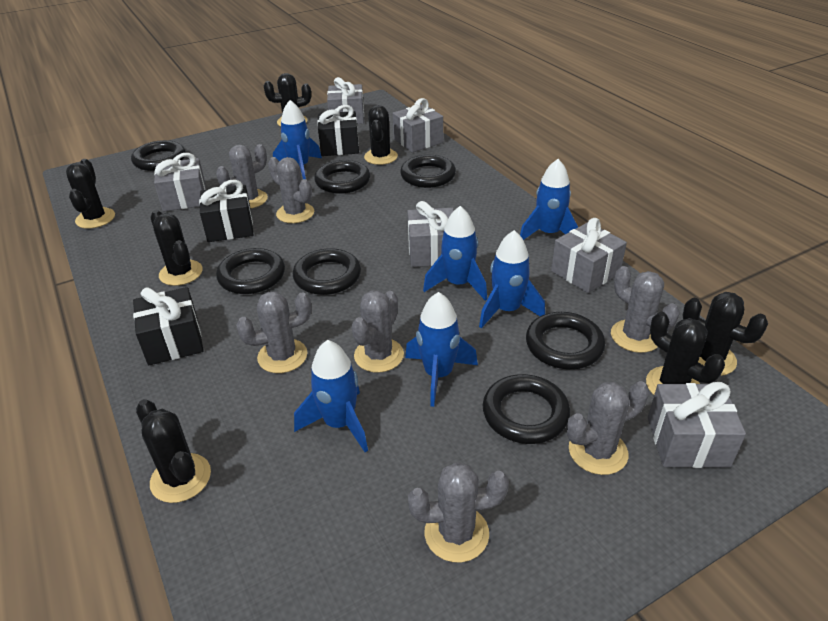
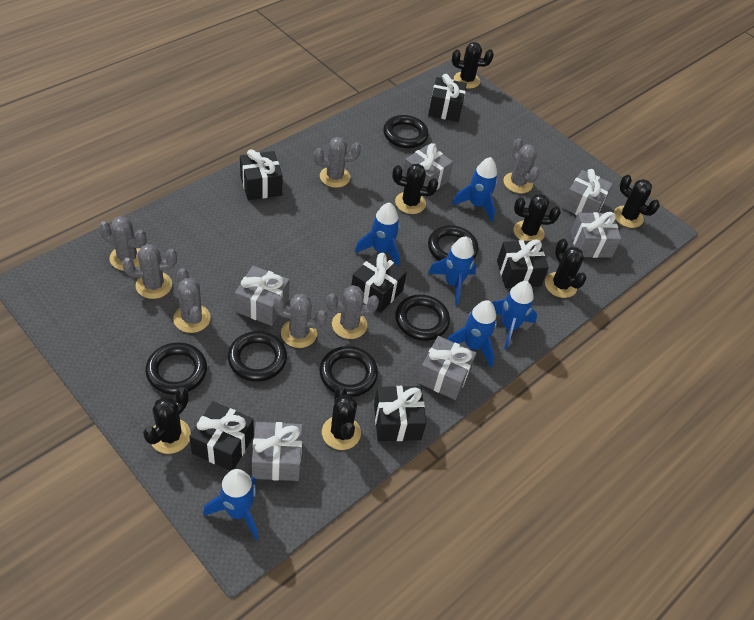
black gift: [133,287,204,365] [199,180,253,242] [317,105,359,156] = 3 -> [189,401,254,471] [240,149,283,200] [351,252,407,313] [374,386,426,441] [428,74,467,122] [497,240,549,288] = 6
black ring: [131,140,185,171] [216,248,285,294] [293,248,361,295] [314,160,370,194] [400,155,456,188] [483,374,570,444] [526,312,605,369] = 7 -> [145,342,207,395] [228,331,287,382] [319,346,378,397] [383,115,429,148] [395,294,450,341] [428,225,479,261] = 6

